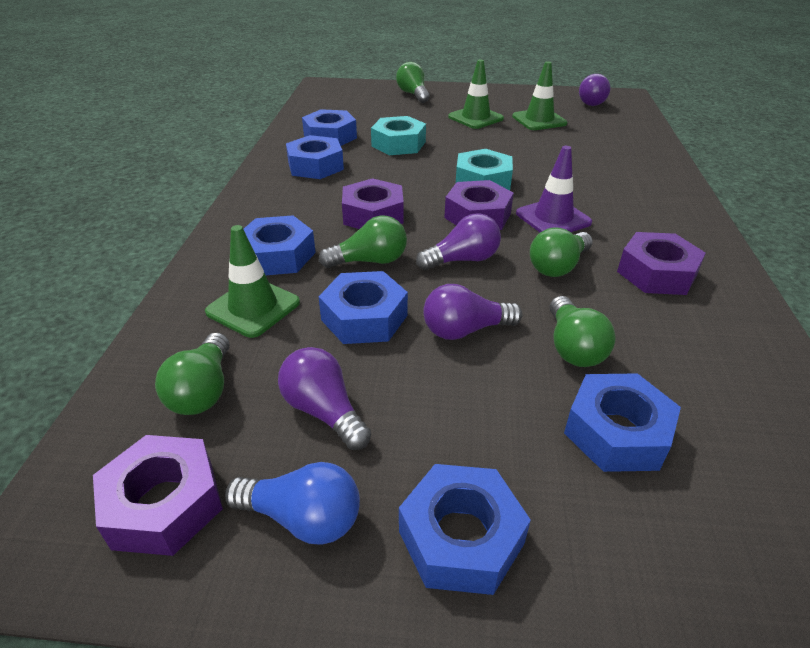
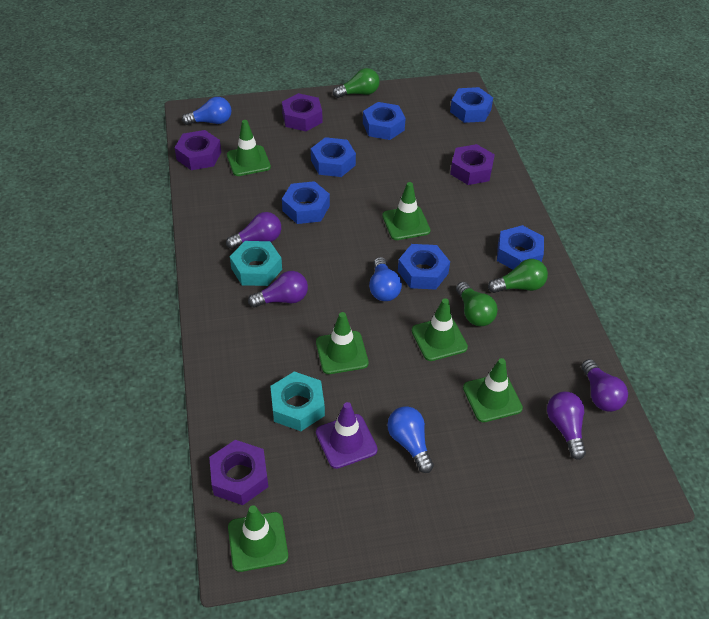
blue light bulb: [225,462,360,545] = 1 -> [182,97,231,125] [369,257,402,301] [387,406,434,473] = 3
green light bulb: [155,332,229,415] [319,216,407,268] [396,62,430,103] [530,227,593,277] [550,296,616,367] = 5 -> [333,68,380,98] [456,282,498,326] [488,259,548,293] = 3
green traffic cone: [205,225,300,338] [448,60,504,129] [512,61,567,130] = 3 -> [227,120,271,176] [228,505,288,572] [316,312,369,374] [382,182,430,240] [412,298,468,361] [463,358,523,422] = 6

